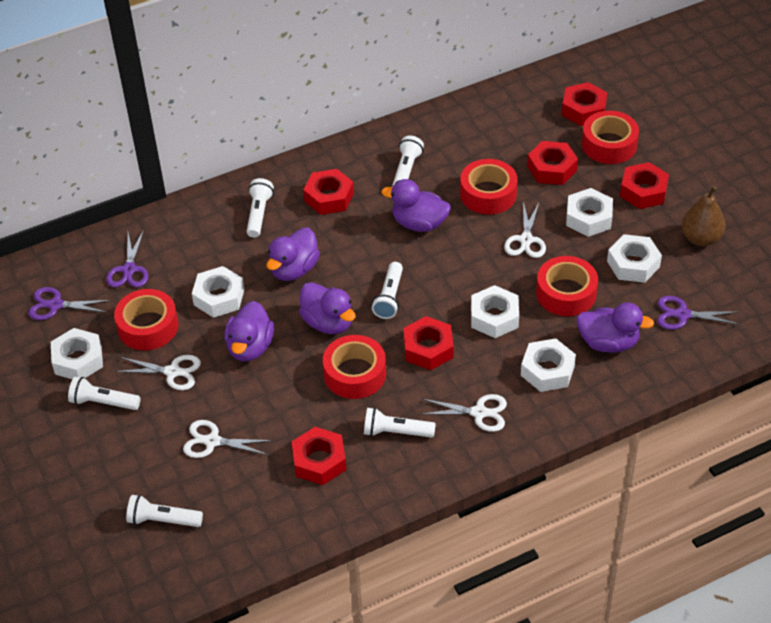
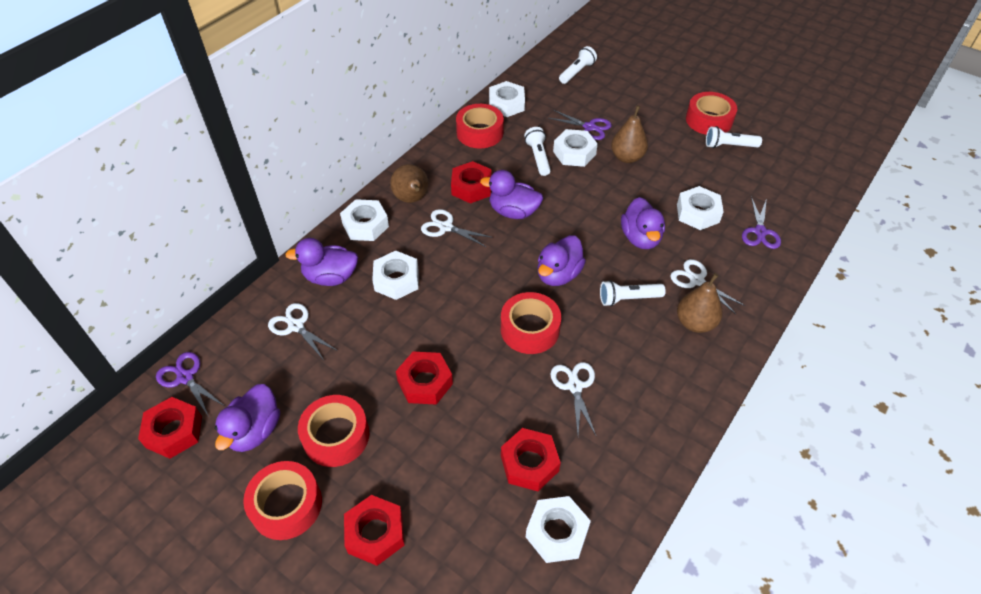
brown pear: [681,186,726,246] = 1 -> [390,164,429,203] [611,105,648,163] [677,273,723,333] = 3
red nut: [292,427,346,485] [303,169,354,215] [403,316,454,370] [527,141,578,185] [562,82,607,126] [620,162,669,209] = 6 -> [138,397,202,459] [344,495,405,566] [396,352,453,405] [451,161,492,204] [501,428,561,491] = 5
white flashlight: [68,376,140,410] [126,495,203,527] [247,178,274,238] [364,408,436,438] [372,262,403,319] [392,135,424,187] = 6 -> [524,127,551,176] [559,46,597,84] [600,280,666,306] [706,126,762,148] = 4

